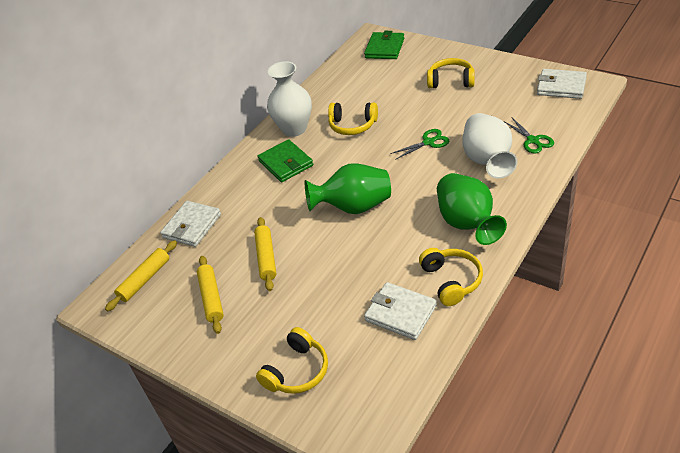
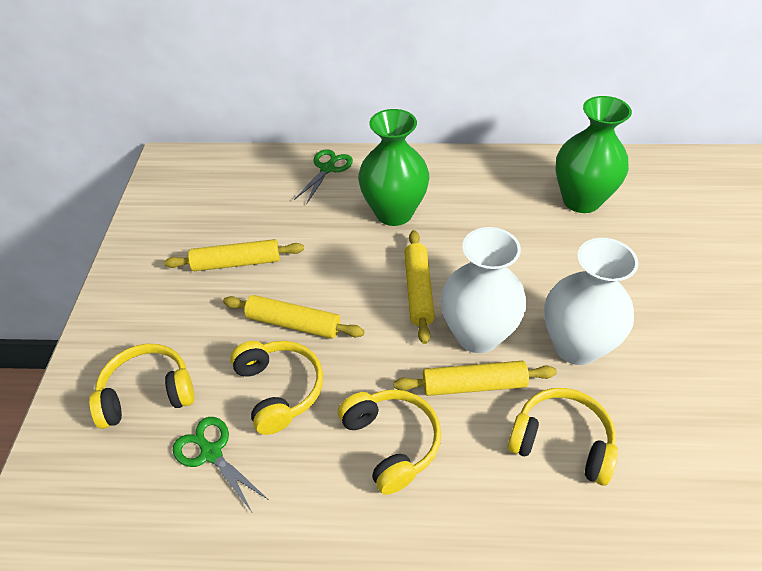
green wallet: [258,139,313,182] [364,31,404,59] = 2 -> none = 0
white wallet: [160,201,221,247] [364,282,437,340] [537,69,587,99] = 3 -> none = 0
yellow rolling pin: [105,240,177,311] [197,256,224,334] [254,217,276,291] = 3 -> [164,239,304,271] [223,295,365,339] [394,361,557,396] [404,230,435,344] = 4

